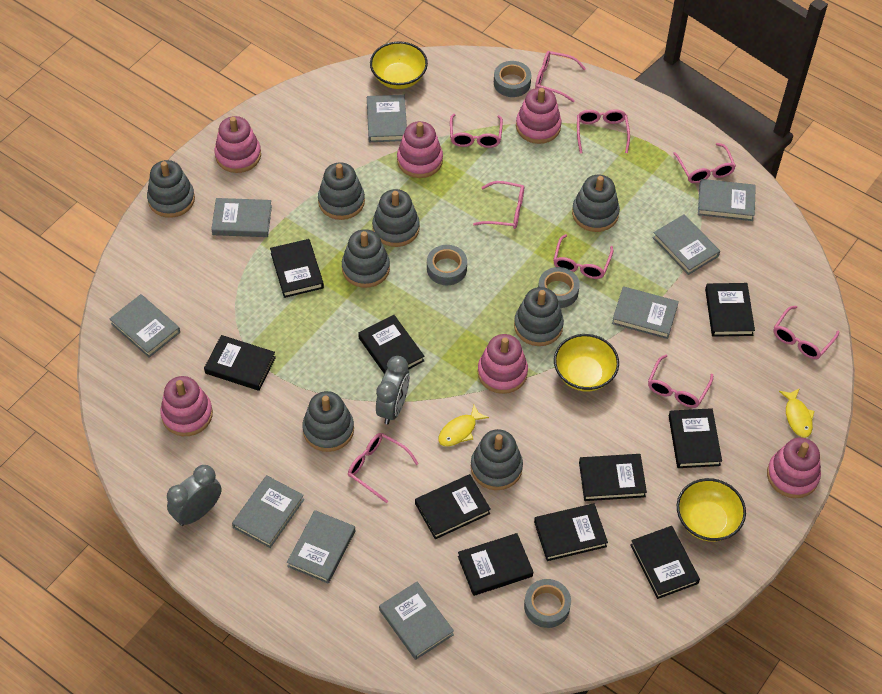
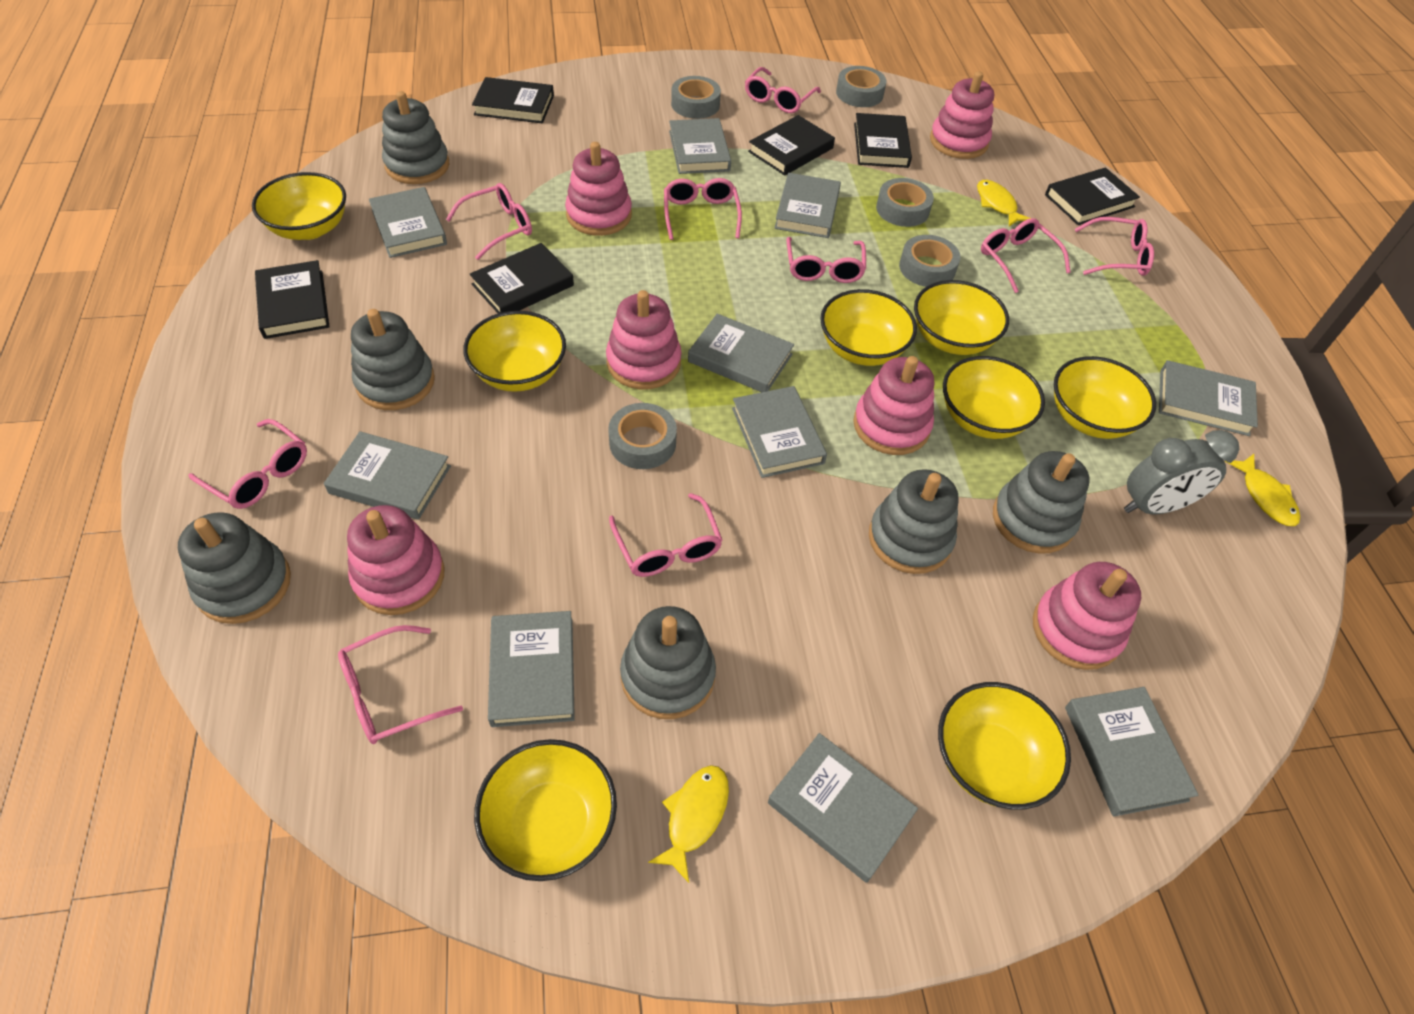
black book: [204,335,276,391] [270,239,324,298] [358,315,424,374] [415,474,491,539] [458,533,533,596] [534,503,608,561] [579,454,647,501] [630,526,700,599] [669,408,722,468] [705,283,755,337] = 10 -> [255,260,330,339] [470,243,574,313] [472,77,554,123] [748,115,835,176] [854,113,912,168] [1045,167,1140,225] = 6
grey book: [110,294,180,358] [211,198,272,237] [232,475,304,548] [287,510,355,583] [367,95,407,142] [379,582,454,660] [612,286,679,339] [653,214,720,275] [698,179,756,221] = 9 -> [324,431,451,520] [369,187,447,258] [488,611,575,727] [669,118,731,174] [688,314,794,392] [732,386,827,478] [768,733,918,883] [775,173,841,238] [1065,687,1198,816] [1159,360,1258,436] = 10
grey clock: [167,465,222,526] [376,356,410,424] = 2 -> [1124,430,1239,514] = 1
grey stacking toy: [147,160,195,218] [302,391,354,452] [318,162,365,220] [342,229,390,288] [372,189,420,247] [471,429,523,490] [514,287,564,346] [572,175,620,232] = 8 -> [178,512,291,624] [351,309,435,410] [382,91,449,184] [620,606,716,719] [869,469,959,574] [993,451,1090,554] = 6
grey tape: [427,245,467,285] [494,61,531,97] [524,579,571,628] [538,267,580,308] = 4 -> [608,403,677,469] [671,76,721,119] [836,66,886,107] [876,178,934,227] [899,235,961,287] = 5
yellow bowl: [370,42,428,89] [554,334,619,391] [677,478,746,542] = 3 -> [252,172,346,240] [463,311,566,392] [474,739,617,881] [820,289,917,366] [914,280,1009,355] [938,682,1071,810] [943,356,1045,439] [1054,356,1156,439] = 8
yellow fish: [438,405,489,446] [779,388,814,438] = 2 -> [648,765,729,883] [977,180,1031,226] [1225,454,1300,526] = 3

